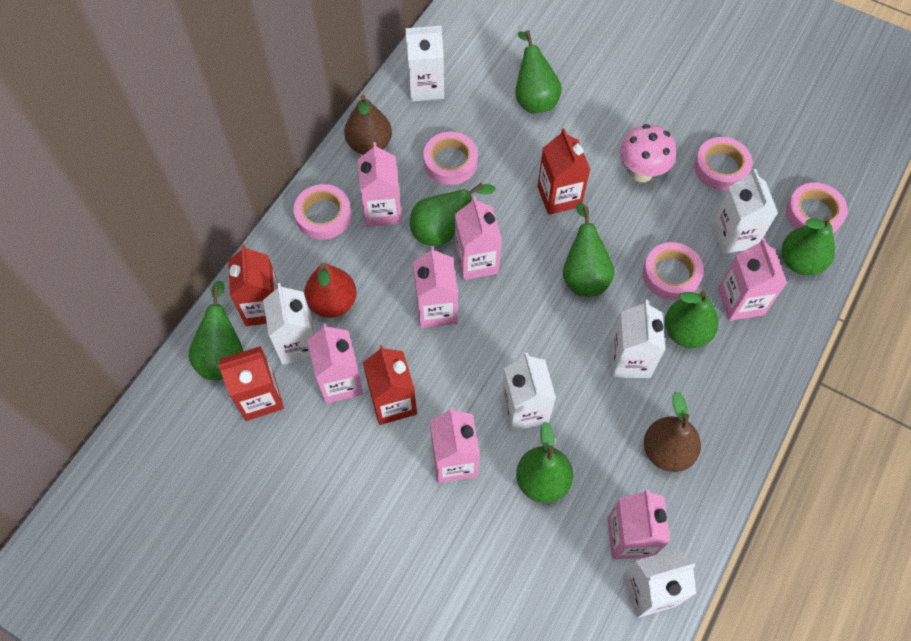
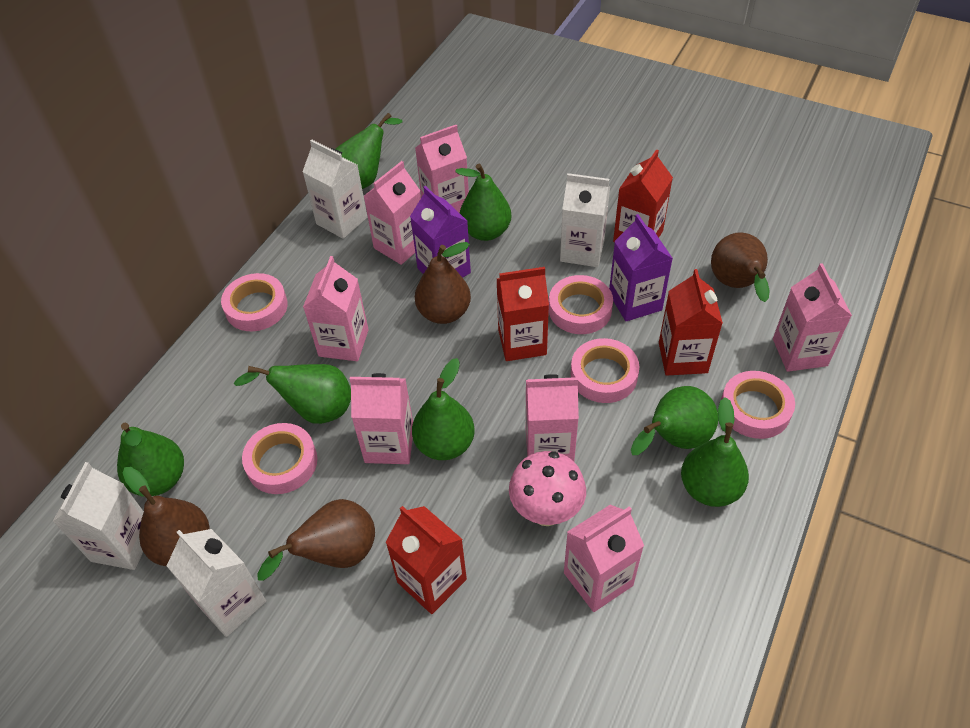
brown pear: [344,95,392,155] [644,391,701,472] = 2 -> [123,467,209,566] [257,499,375,581] [415,242,471,324] [711,232,770,302] = 4
purple carton: none = 0 -> [410,186,471,278] [609,214,673,321] = 2
red pear: [304,263,357,318] = 1 -> none = 0
white carton: [263,283,316,365] [405,26,444,101] [501,353,556,432] [610,300,665,378] [622,548,696,618] [712,169,778,254] = 6 -> [52,462,144,570] [167,529,266,637] [302,139,367,239] [560,173,610,267] = 4

